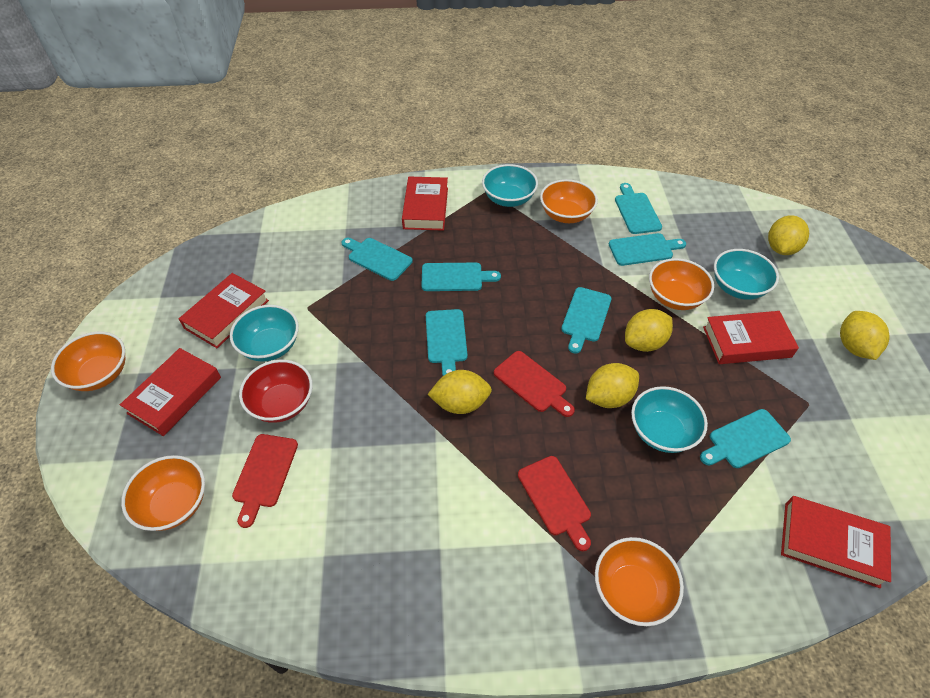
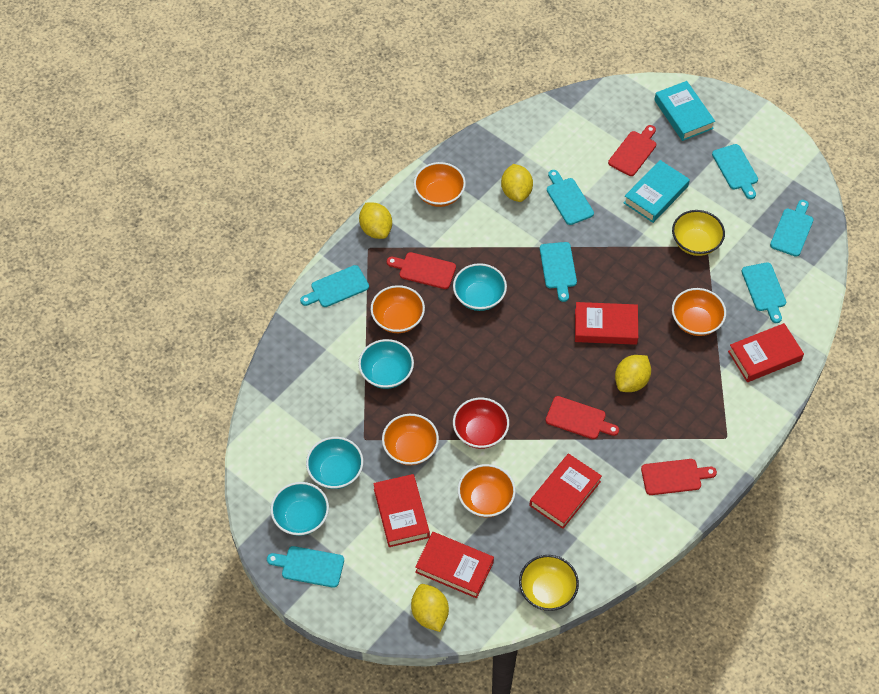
red cutting board: [232,434,298,528] [494,351,575,417] [518,456,591,551] = 3 -> [387,252,456,289] [546,396,619,439] [608,125,656,176] [641,459,717,495] = 4
turquoise book: none = 0 -> [624,160,690,223] [654,81,715,141] = 2
yellow bowl: none = 0 -> [519,555,579,611] [672,210,725,256] = 2
yellow lemon: [427,370,492,414] [586,363,639,408] [625,309,673,352] [768,215,809,255] [840,311,890,360] = 5 -> [359,203,392,239] [411,584,449,632] [501,164,533,202] [615,355,651,392] = 4

